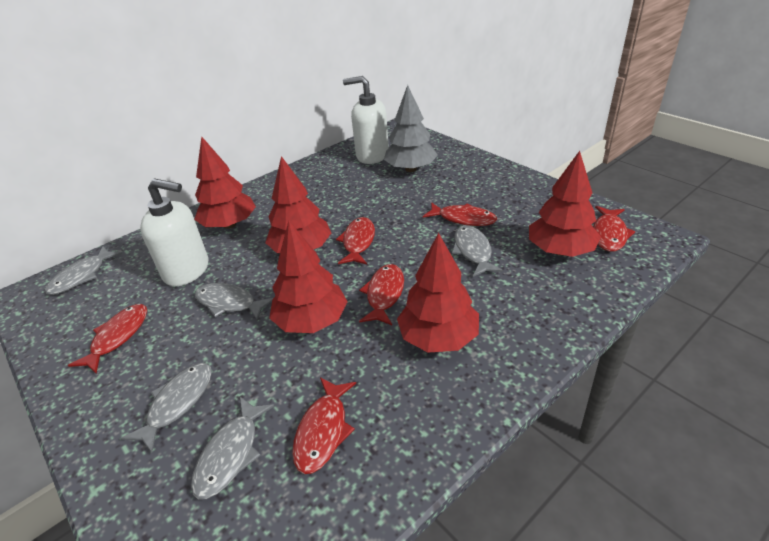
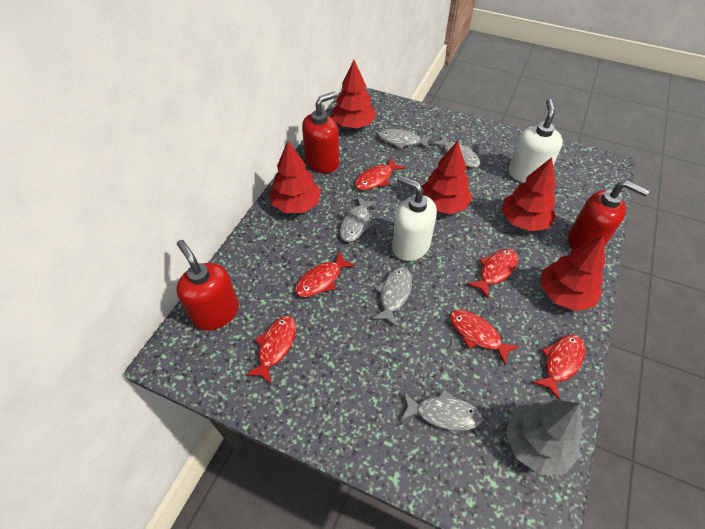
red soap dispenser: none = 0 -> [176,240,239,330] [302,92,339,173] [568,180,649,250] = 3

